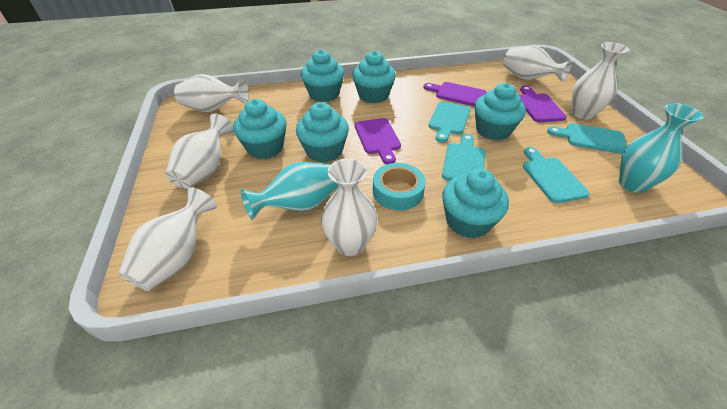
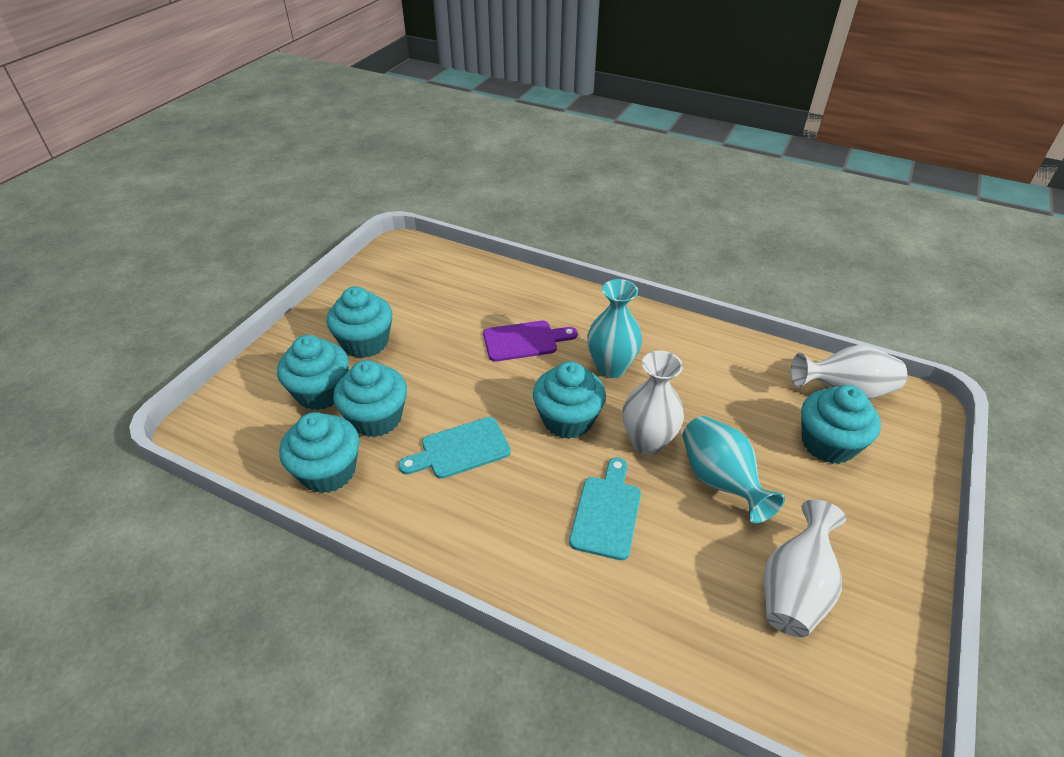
purple cutting board: [355,118,401,164] [423,82,487,107] [519,86,567,122] = 3 -> [483,321,578,362] = 1
turquoise cutting board: [429,102,471,143] [442,134,485,181] [523,147,590,203] [547,123,627,154] = 4 -> [398,417,511,479] [569,458,641,560] = 2
turquoise tape: [373,163,426,210] = 1 -> none = 0
white vase: [118,187,217,291] [165,114,233,189] [174,74,249,112] [321,158,378,256] [503,45,572,82] [572,42,629,120] = 6 -> [623,351,684,455] [764,500,846,637] [791,345,907,400] = 3

